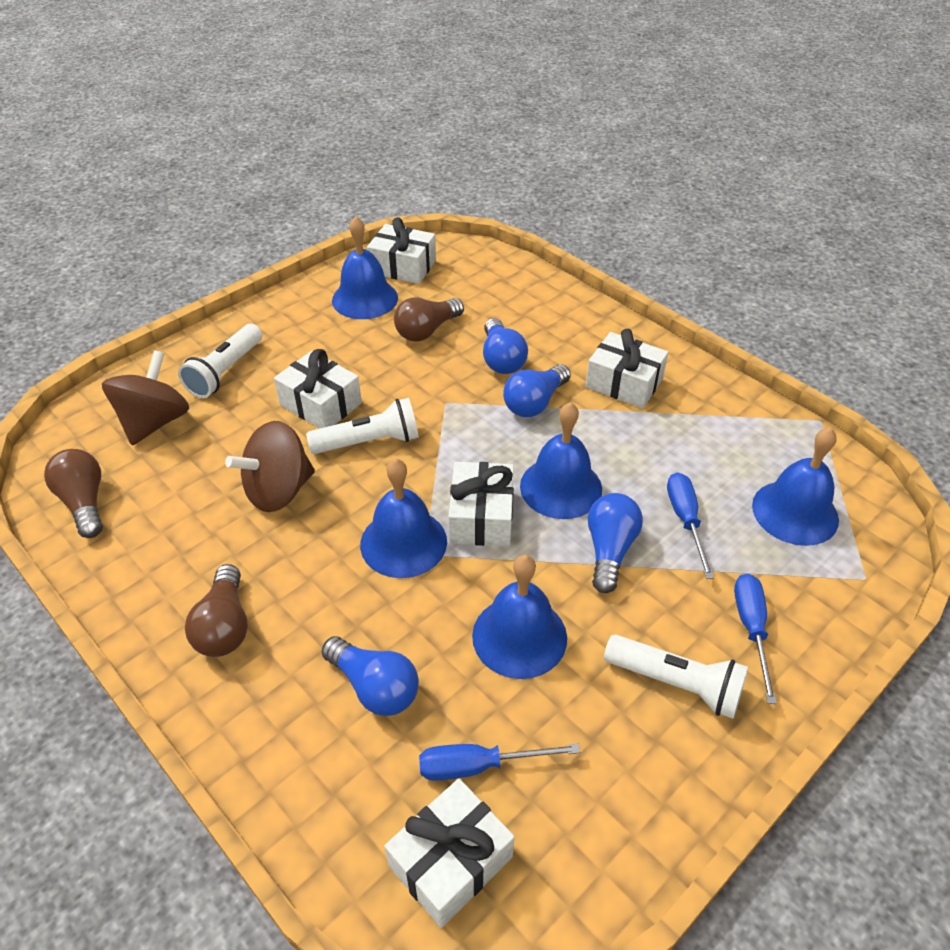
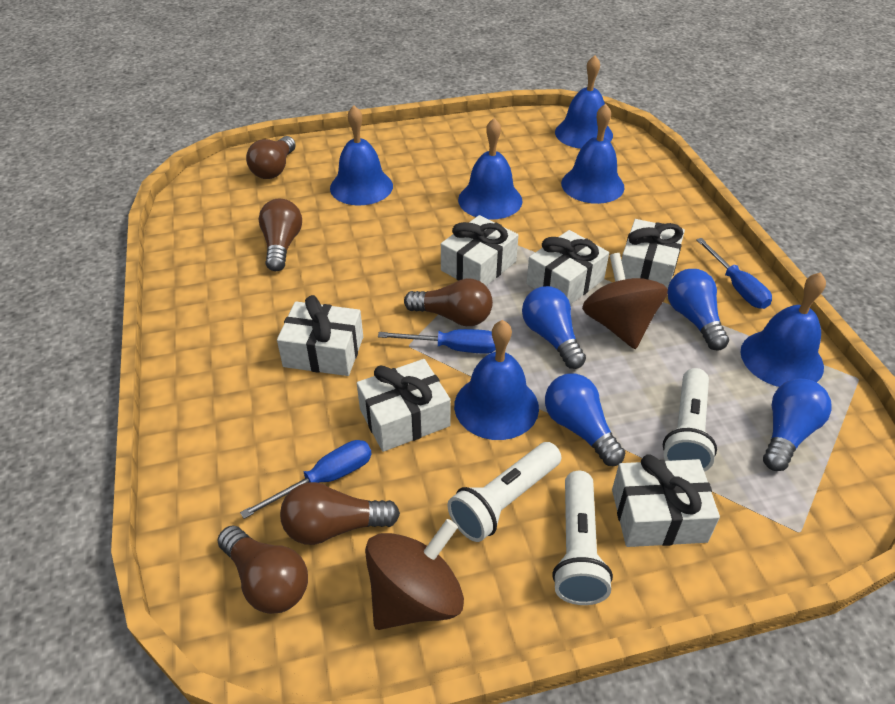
blue bell: [332,216,398,319] [360,458,447,578] [472,555,567,679] [520,402,602,519] [752,427,839,546] = 5 -> [330,106,393,205] [454,320,539,440] [458,118,522,220] [555,55,613,149] [561,104,625,204] [741,272,826,387] = 6
brown light bulb: [44,449,103,538] [185,564,248,657] [394,297,464,342] = 3 -> [217,525,308,614] [246,136,296,179] [259,199,302,271] [280,482,400,545] [404,278,493,326] = 5
white gift: [274,349,362,429] [367,217,436,284] [384,779,515,928] [448,462,514,546] [586,329,668,408] = 5 -> [277,295,363,376] [357,359,451,452] [441,215,518,286] [527,230,609,305] [612,454,720,547] [621,219,685,289] = 6

